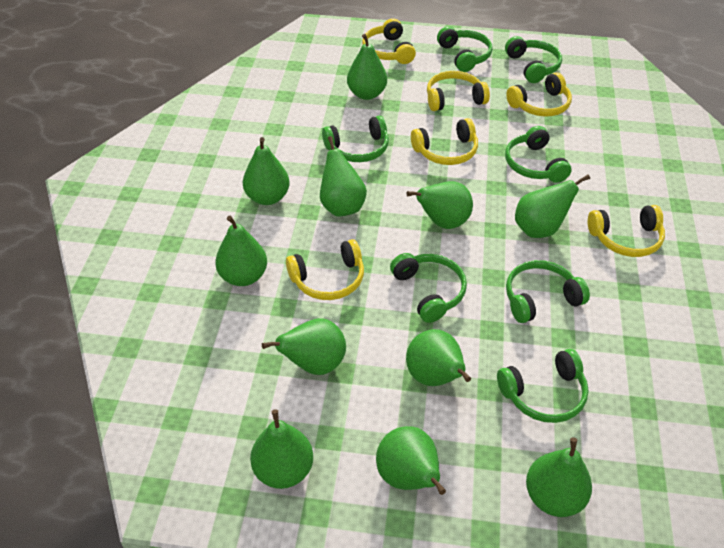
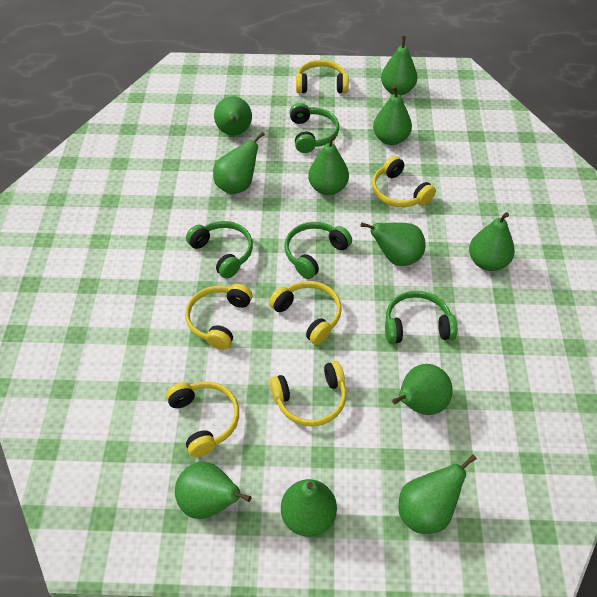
green headphones: [322,116,389,162] [390,253,467,323] [437,26,493,72] [497,349,589,423] [505,36,562,83] [505,126,572,183] [506,260,590,323] = 7 -> [186,221,253,279] [284,222,352,279] [289,103,339,153] [385,291,457,344] = 4

